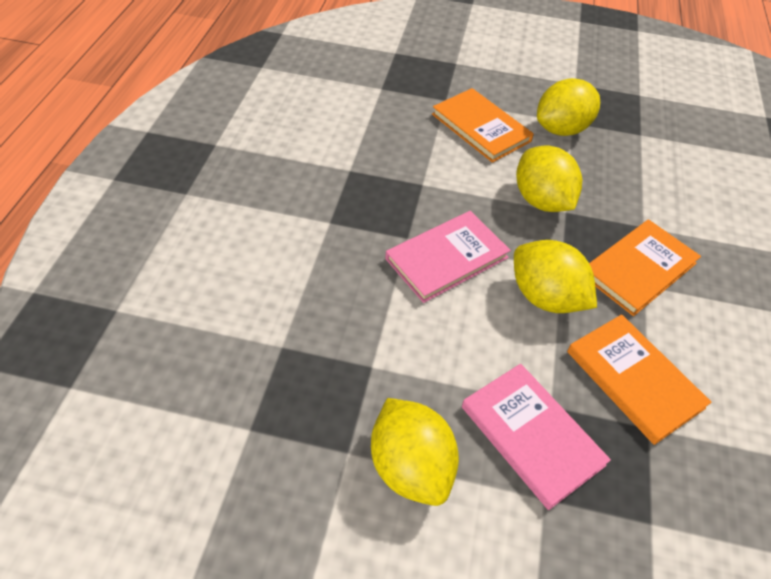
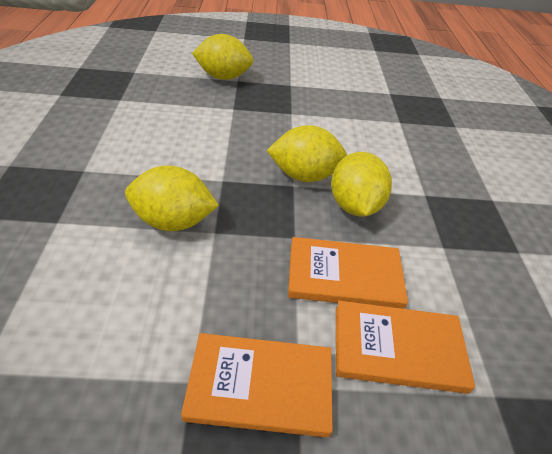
pink book: [385,211,511,303] [462,364,611,510] = 2 -> none = 0

